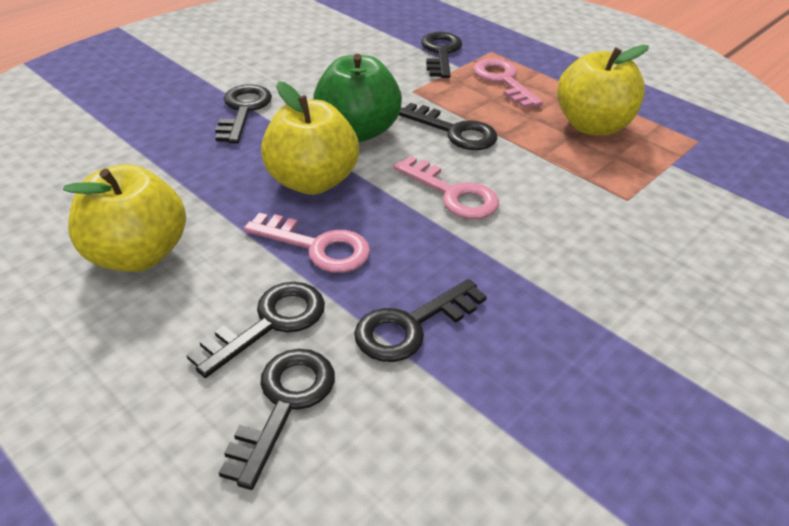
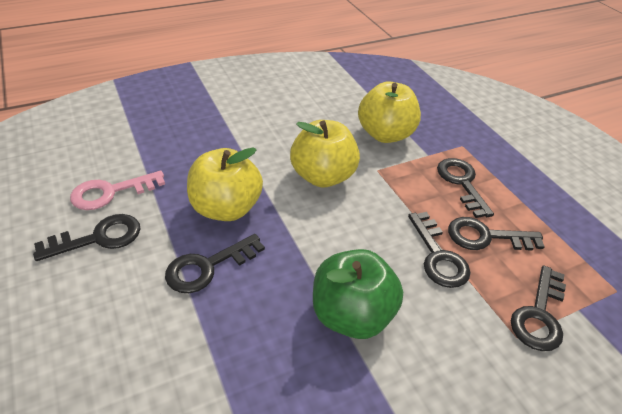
pink key: [244,213,370,273] [393,156,499,219] [473,58,543,108] = 3 -> [70,171,165,210] = 1

